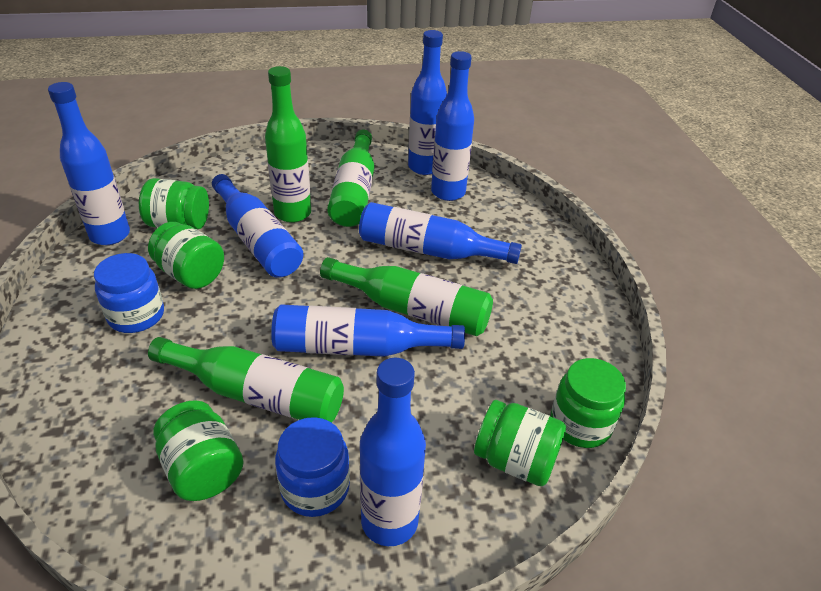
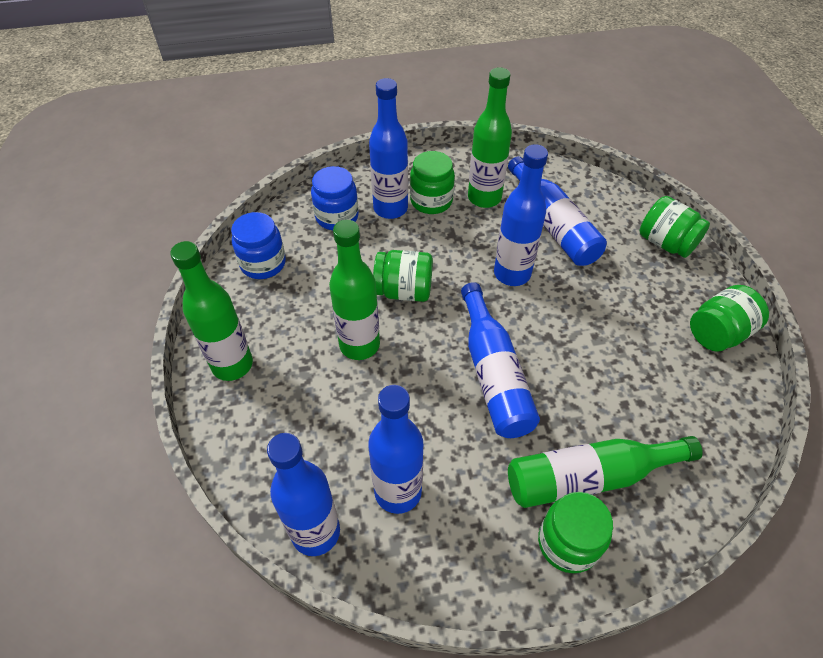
blue bottle: [48,82,130,245] [212,174,303,278] [271,304,465,357] [359,202,522,264] [360,358,426,546] [408,30,447,175] [431,51,474,201] = 7 -> [267,433,340,556] [368,385,423,514] [369,78,408,219] [461,282,540,438] [494,144,548,286] [508,156,607,266] = 6

